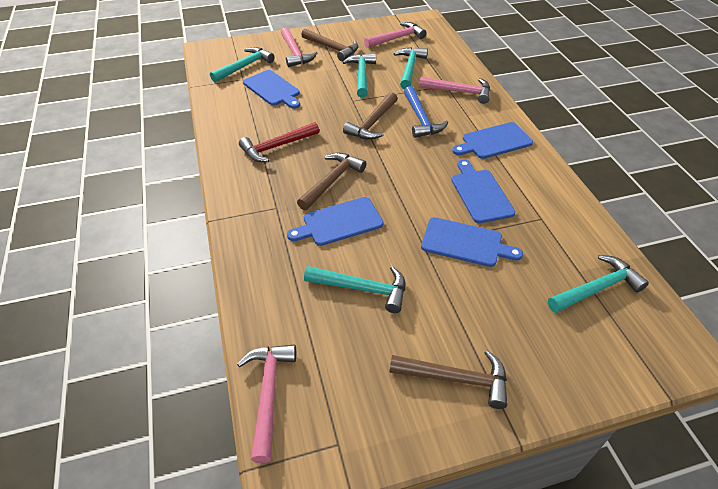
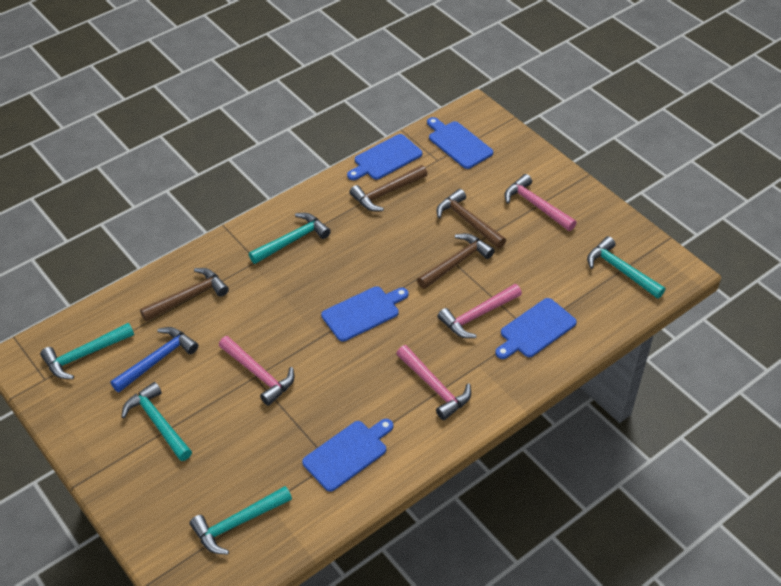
red hammer: [239,122,319,162] = 1 -> none = 0

